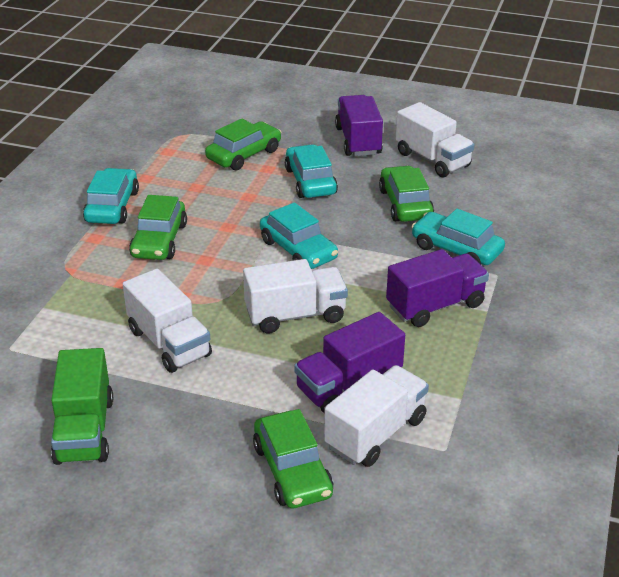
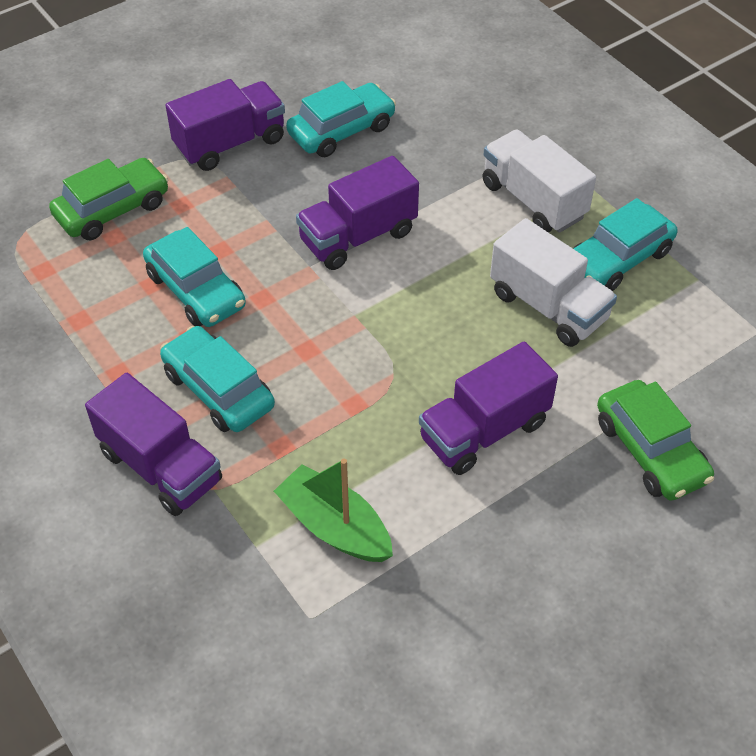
green boat: none = 0 -> [274,458,393,562] = 1
green car: [129,195,187,260] [205,119,281,171] [253,409,333,508] [379,166,434,222] = 4 -> [49,158,169,240] [597,380,714,501] = 2
green truck: [51,348,113,465] = 1 -> none = 0
purple truck: [294,312,405,413] [335,95,383,156] [386,249,489,327] = 3 -> [85,373,222,516] [165,79,285,171] [296,156,419,270] [419,342,558,475] = 4
white truck: [123,269,212,373] [243,259,348,333] [324,365,429,467] [396,102,475,177] = 4 -> [483,130,596,233] [490,218,617,347] = 2

